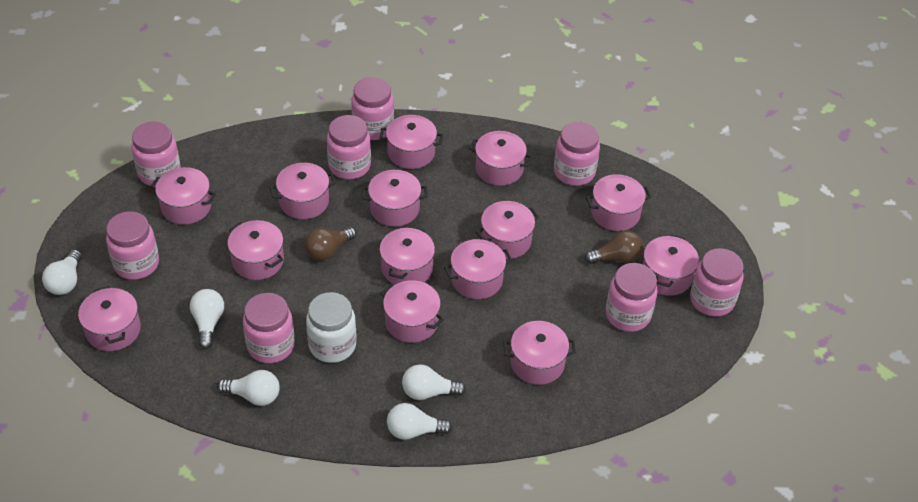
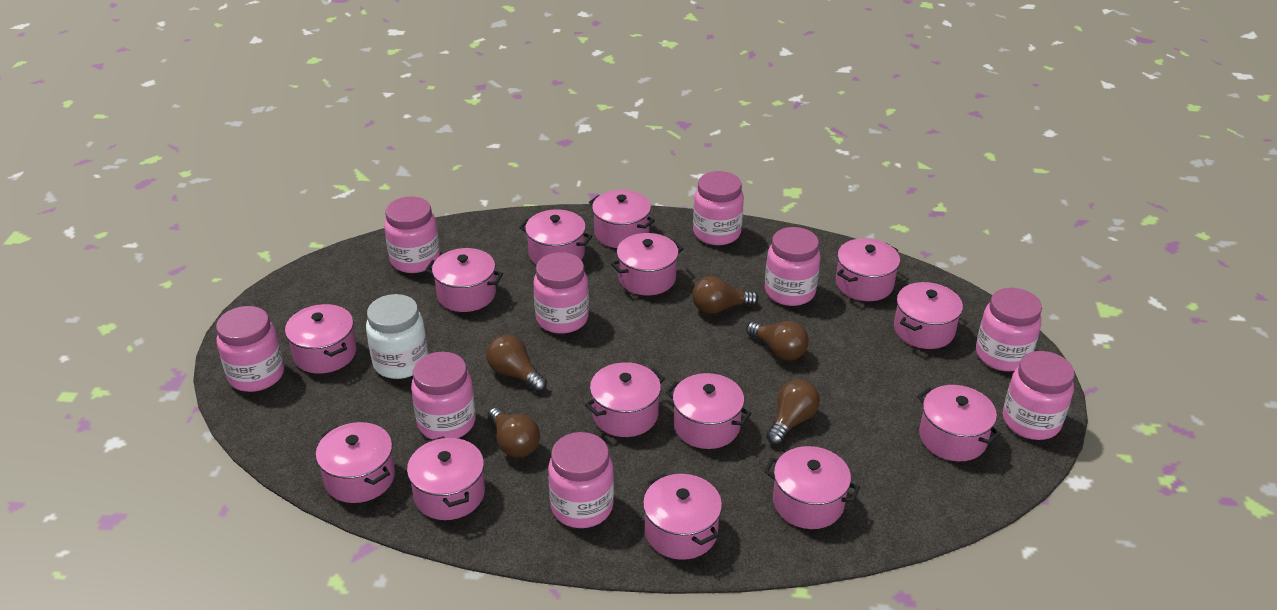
brown light bulb: [304,227,356,261] [585,230,643,264] = 2 -> [486,335,547,392] [488,407,540,458] [692,276,758,314] [746,321,809,360] [767,379,820,445] = 5
pink jar: [106,211,159,280] [132,122,181,187] [243,293,295,363] [327,115,371,179] [351,77,394,140] [554,122,600,186] [605,263,658,332] [690,248,744,317] = 8 -> [216,306,284,392] [384,196,440,273] [411,352,476,439] [533,252,589,334] [548,432,614,528] [693,171,744,245] [765,227,821,306] [976,288,1042,371] [1003,351,1075,440] = 9
white light bulb: [42,249,82,295] [190,289,224,349] [217,370,280,406] [387,403,452,440] [402,364,466,400] = 5 -> none = 0

